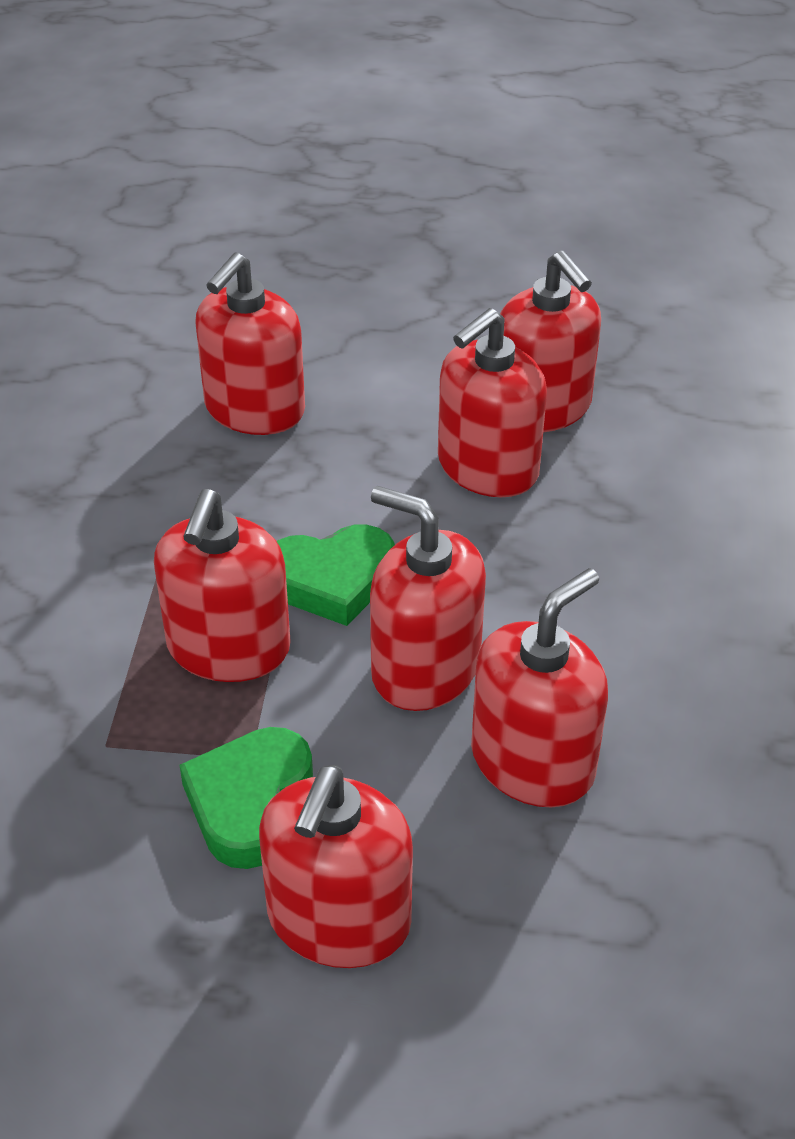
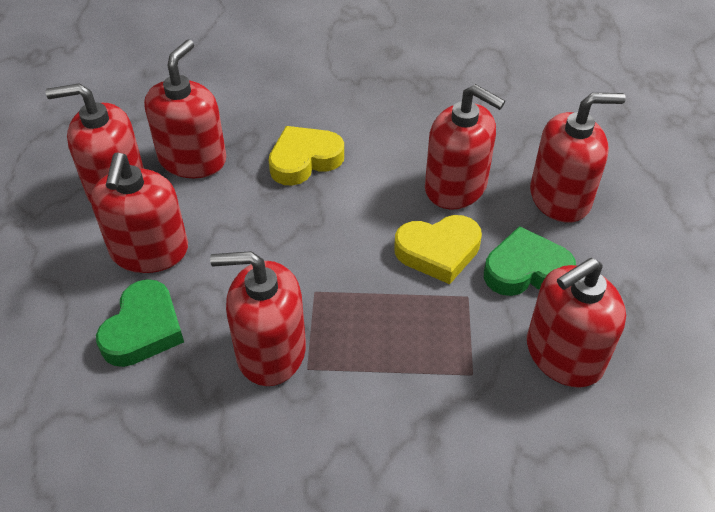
yellow heart: none = 0 -> [269,126,344,186] [394,215,482,284] = 2

